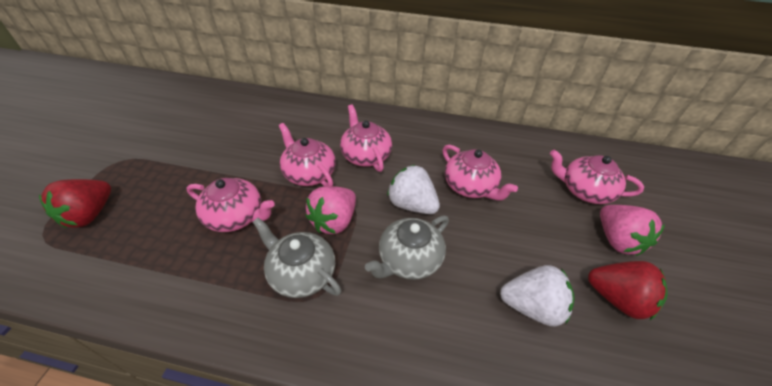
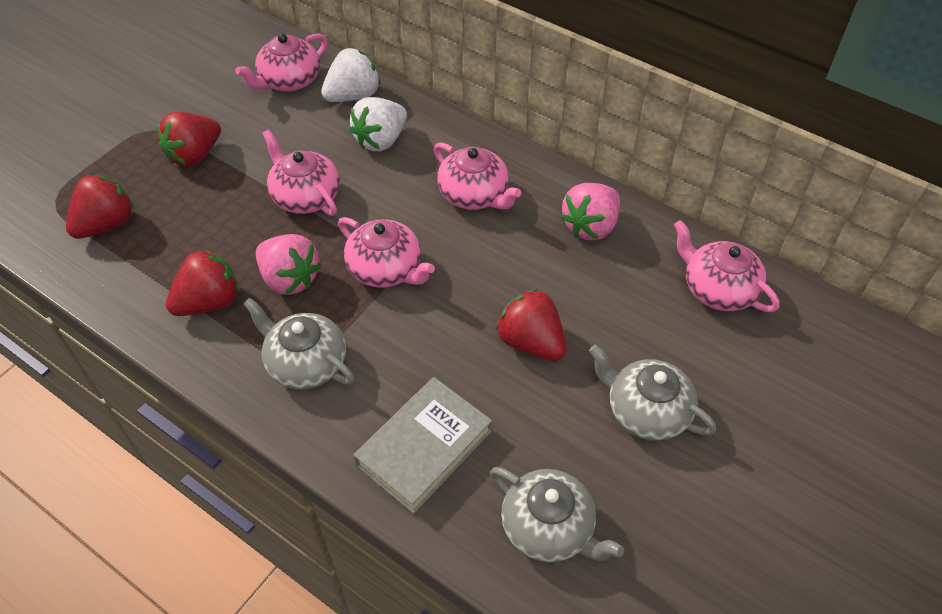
grey book: none = 0 -> [353,377,492,514] = 1
grey teapot: [253,217,341,298] [365,216,449,280] = 2 -> [243,298,355,390] [490,467,624,562] [589,345,716,441] = 3
red strawberry: [39,179,111,228] [588,261,668,320] = 2 -> [66,174,134,239] [157,112,221,167] [166,249,239,316] [496,289,566,361] = 4

